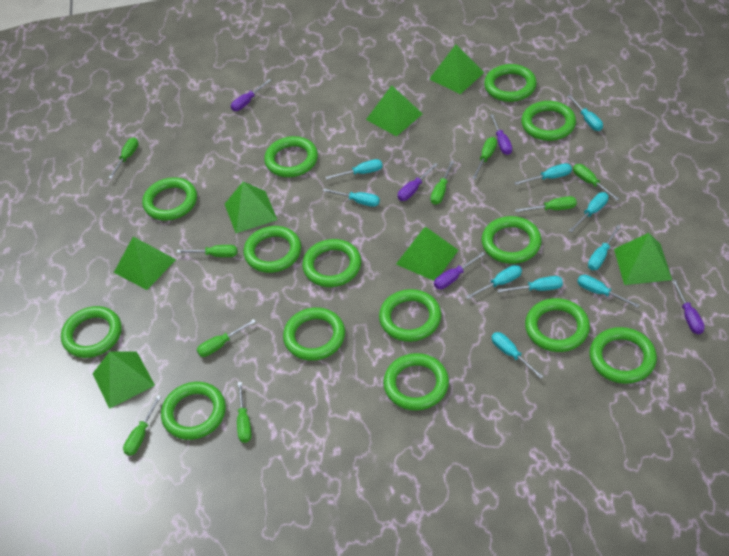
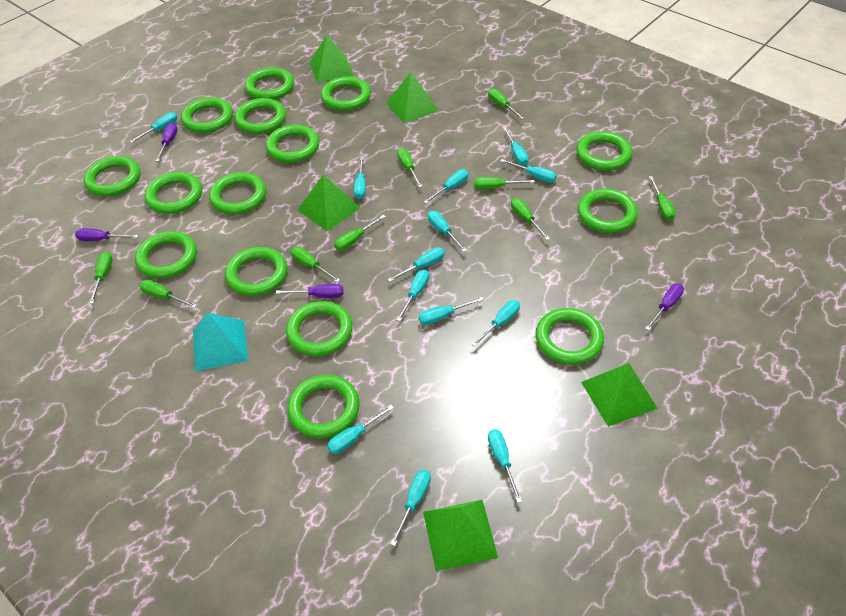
green pyramid: [92,351,155,409] [114,237,176,290] [225,182,277,233] [366,85,423,137] [396,227,458,281] [429,44,484,94] [614,233,672,285] = 7 -> [298,175,360,231] [309,35,354,83] [386,72,439,123] [423,500,498,571] [581,363,658,426] = 5
green ring: [61,306,122,358] [142,177,197,221] [161,382,226,440] [243,226,301,273] [264,136,318,177] [283,307,345,361] [302,239,361,287] [379,289,441,342] [383,353,449,411] [481,216,542,264] [484,64,537,102] [521,101,576,141] [525,298,590,352] [589,327,657,384] = 14 -> [84,156,141,196] [135,231,197,279] [144,172,202,214] [181,97,233,133] [209,172,266,214] [225,247,288,296] [234,98,286,134] [245,67,294,100] [266,125,319,163] [286,301,353,356] [287,375,360,438] [321,76,371,111] [535,308,604,365] [576,131,632,171] [578,189,638,233] = 15
purple screwdriver: [231,79,271,111] [398,163,438,201] [434,252,485,289] [490,114,512,155] [672,280,705,334] = 5 -> [75,228,138,241] [156,123,177,161] [276,284,344,298] [645,283,684,330] = 4
turquoise pyramid: none = 0 -> [193,313,248,371] = 1
turquoise screwdriver: [323,188,380,207] [326,159,383,180] [466,265,522,299] [492,332,544,379] [497,276,563,293] [514,163,572,185] [568,95,603,131] [569,192,609,232] [577,275,640,308] [588,225,621,270] = 10 -> [130,112,178,143] [327,405,394,454] [354,157,366,199] [388,247,445,282] [390,470,431,546] [397,269,429,321] [418,297,484,325] [424,170,468,204] [428,211,467,252] [472,300,520,347] [488,429,522,503] [501,159,557,183] [503,127,529,165] = 13

